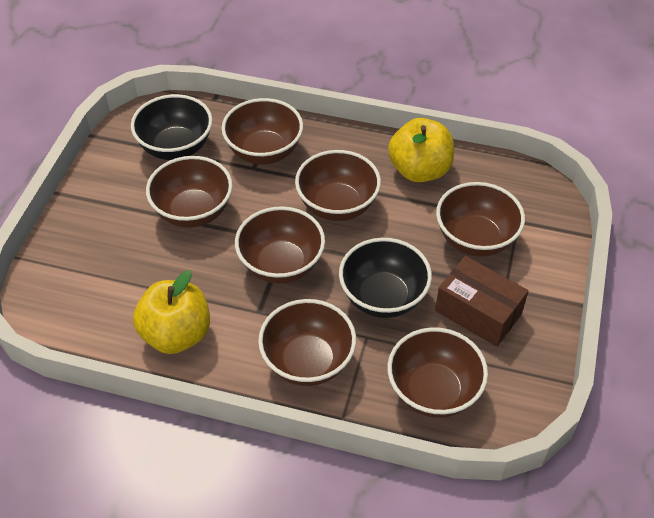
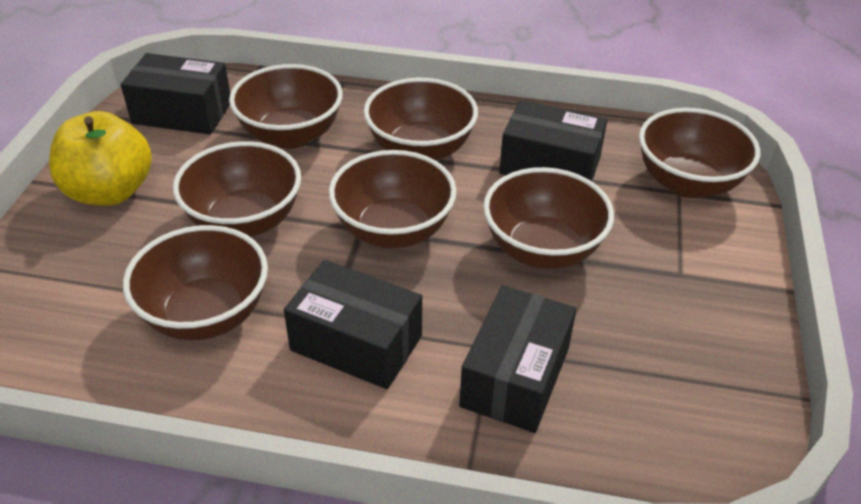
black bowl: [131,94,213,160] [339,238,432,318] = 2 -> none = 0
black box: none = 0 -> [121,53,230,135] [284,260,422,389] [459,285,576,433] [499,100,607,181] = 4
brown box: [435,256,528,347] = 1 -> none = 0
yellow apple: [133,270,210,354] [388,118,454,182] = 2 -> [49,111,152,206] = 1

